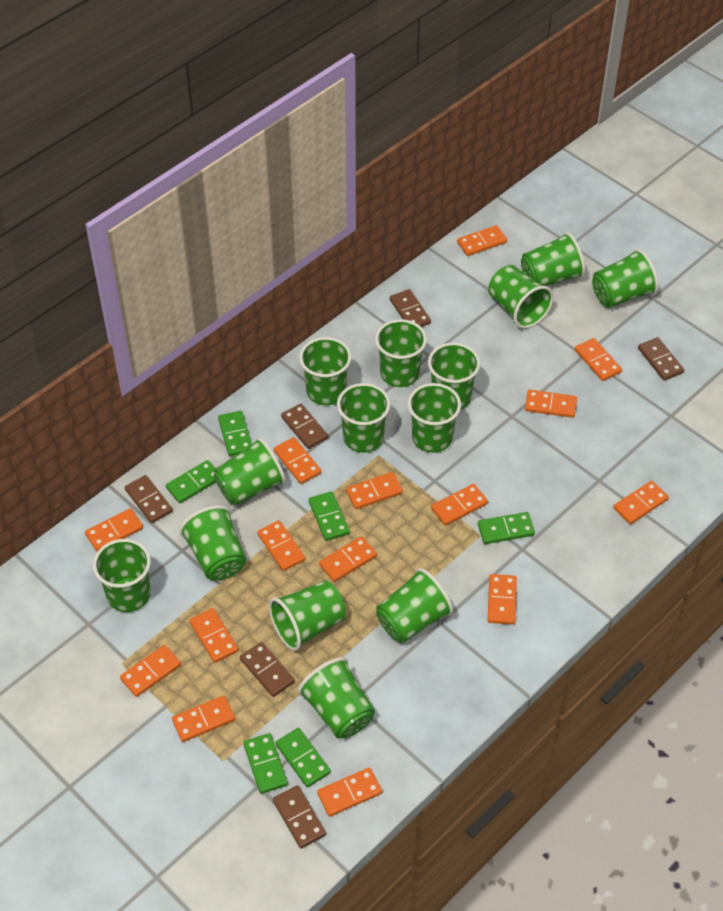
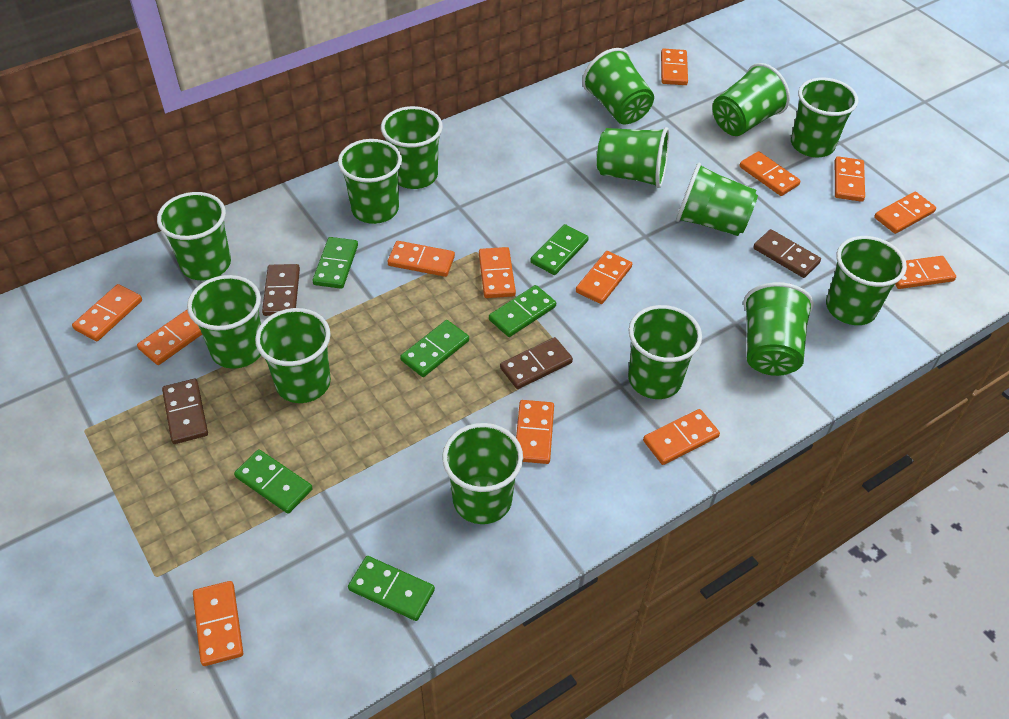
brown domino: [125,475,173,523] [240,642,295,697] [273,785,326,848] [281,404,328,449] [390,289,431,327] [638,337,684,381] = 6 -> [162,379,208,444] [262,264,300,316] [500,337,573,389] [753,229,821,278] = 4
orange domino: [85,508,143,552] [120,645,181,697] [172,696,235,742] [189,608,238,663] [257,520,305,571] [274,437,322,484] [317,767,382,817] [319,536,377,582] [346,472,403,509] [431,484,488,526] [457,225,507,256] [487,574,517,625] [525,390,577,418] [575,338,622,381] [613,481,669,524] = 15 -> [72,284,142,341] [137,310,202,365] [193,581,243,666] [388,241,455,277] [479,247,516,298] [516,400,554,464] [576,251,632,304] [643,409,720,465] [661,49,688,85] [739,151,800,196] [835,156,865,202] [874,192,936,234] [895,256,956,289] = 13

